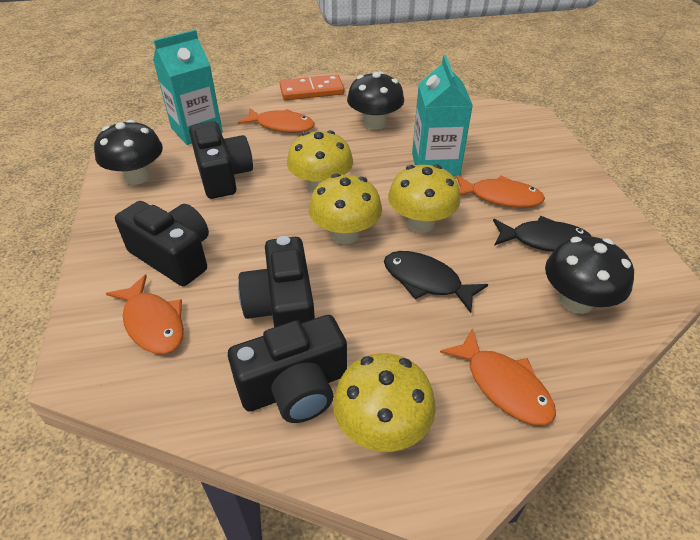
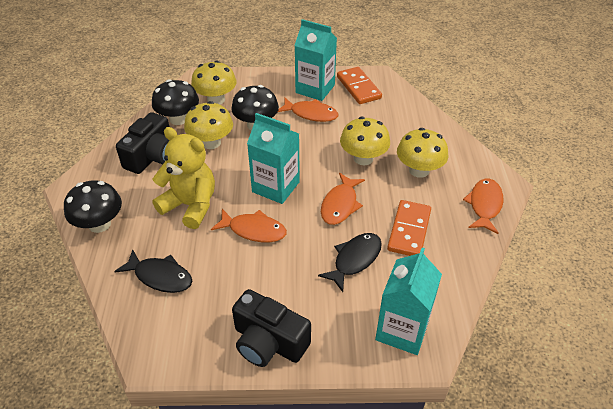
black camera: [115,201,209,286] [189,121,253,199] [228,315,347,423] [238,236,315,327] = 4 -> [116,112,169,174] [232,289,311,367] = 2
orange domino: [280,74,344,100] = 1 -> [337,67,382,104] [387,200,431,256] = 2
turquoise carton: [153,30,223,145] [412,55,473,177] = 2 -> [247,113,300,204] [294,19,337,101] [375,248,442,355] = 3
yellow teddy bear: none = 0 -> [152,127,215,229] = 1

